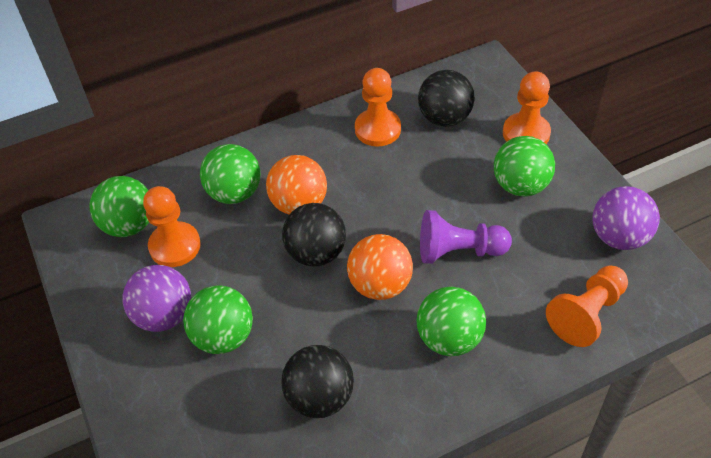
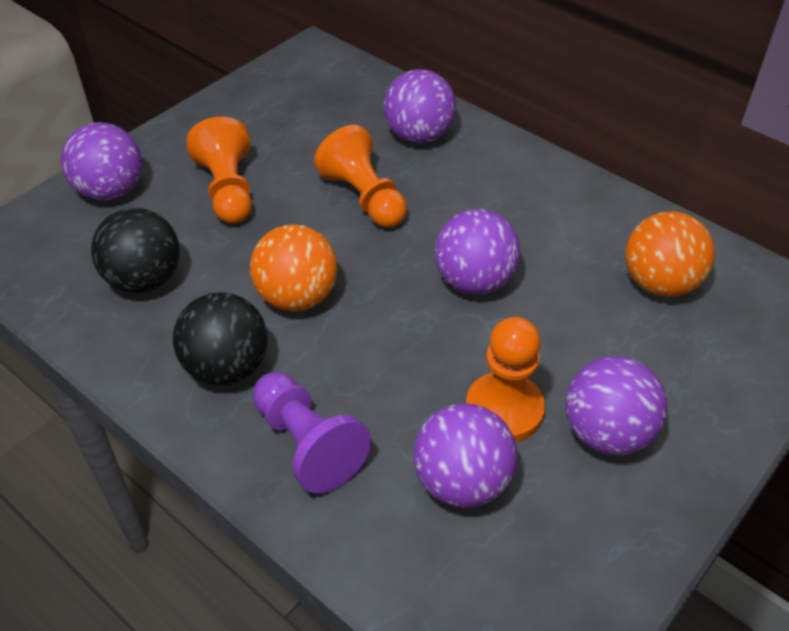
black ball: [281,345,354,418] [282,203,346,267] [418,70,475,127] = 3 -> [91,208,180,293] [173,292,268,385] = 2
green ball: [89,176,149,237] [183,285,253,354] [200,144,260,204] [416,287,486,356] [494,136,555,196] = 5 -> none = 0
orange pawn: [143,186,201,267] [355,68,401,146] [503,71,551,144] [546,266,628,347] = 4 -> [186,117,252,224] [314,125,407,228] [466,317,545,442] = 3
purple ball: [123,265,191,332] [593,186,660,250] = 2 -> [61,122,142,201] [384,69,456,143] [413,403,517,508] [435,209,520,294] [565,356,667,456] = 5

